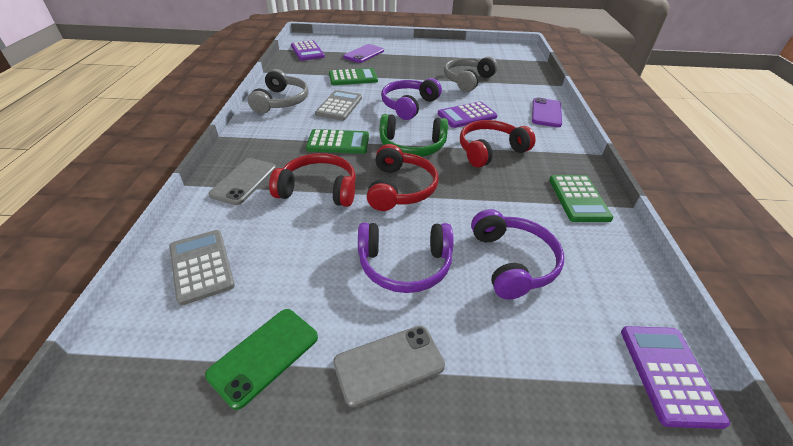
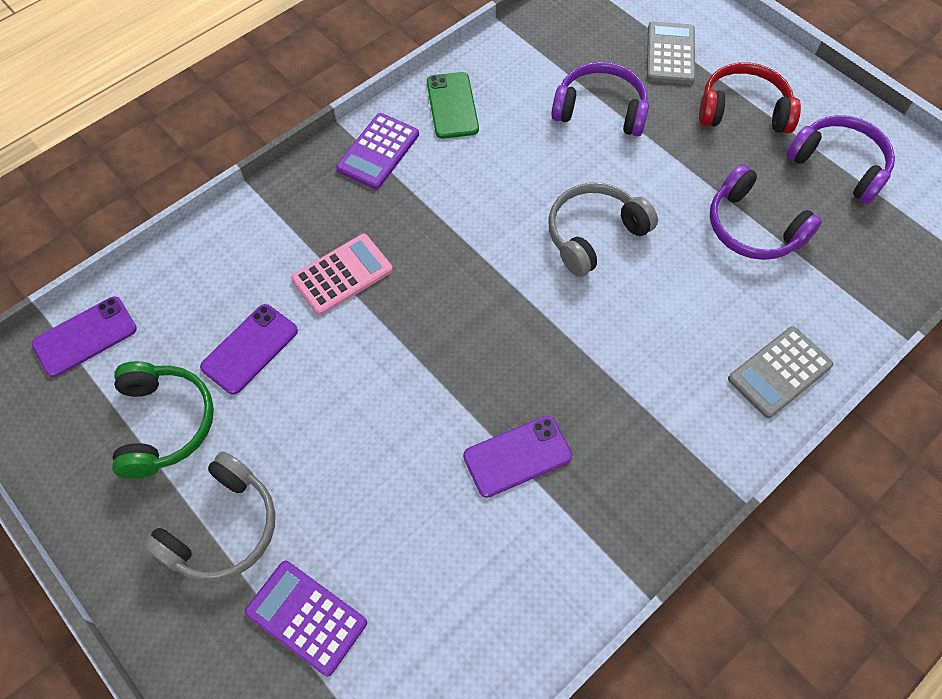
green calculator: [306,129,369,154] [329,68,378,85] [549,175,613,222] = 3 -> none = 0
grey phone: [209,158,276,205] [333,326,445,407] = 2 -> none = 0
pink calculator: none = 0 -> [291,234,393,315] = 1
purple calculator: [291,41,325,61] [438,102,497,128] [621,326,730,429] = 3 -> [245,561,367,676] [336,113,419,189] = 2
purple phone: [343,44,384,63] [532,97,562,127] = 2 -> [32,296,137,377] [200,304,298,395] [463,416,572,498] = 3
red headphones: [269,153,356,207] [367,144,439,211] [460,120,536,168] = 3 -> [699,62,801,134] = 1

